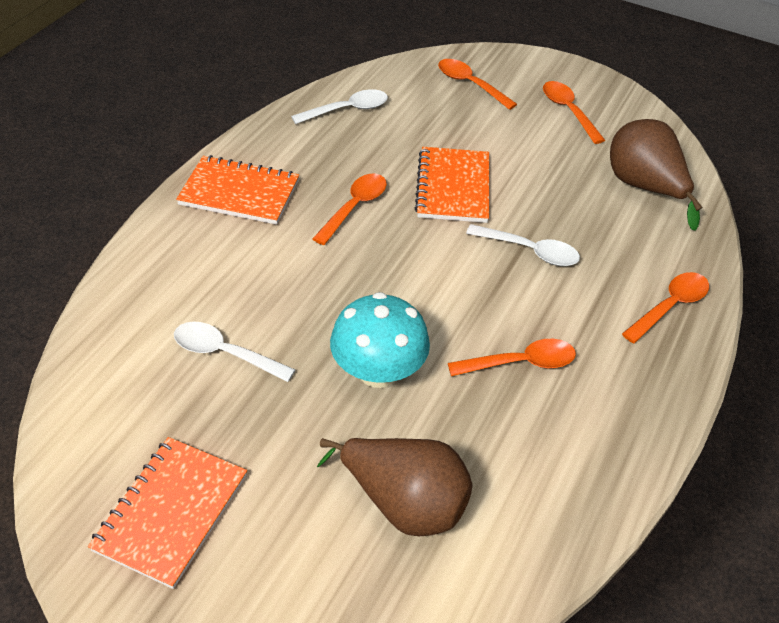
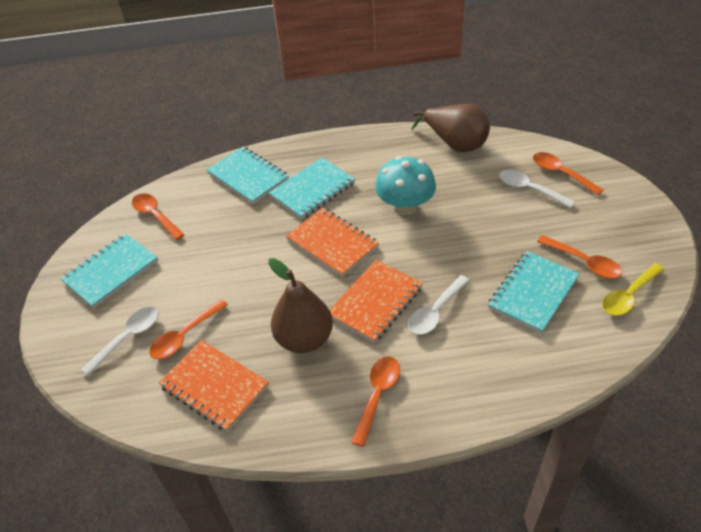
turquoise notebook: none = 0 -> [60,233,158,308] [207,147,289,204] [268,158,355,219] [488,251,580,334] = 4
yellow spoon: none = 0 -> [602,263,664,316] = 1

